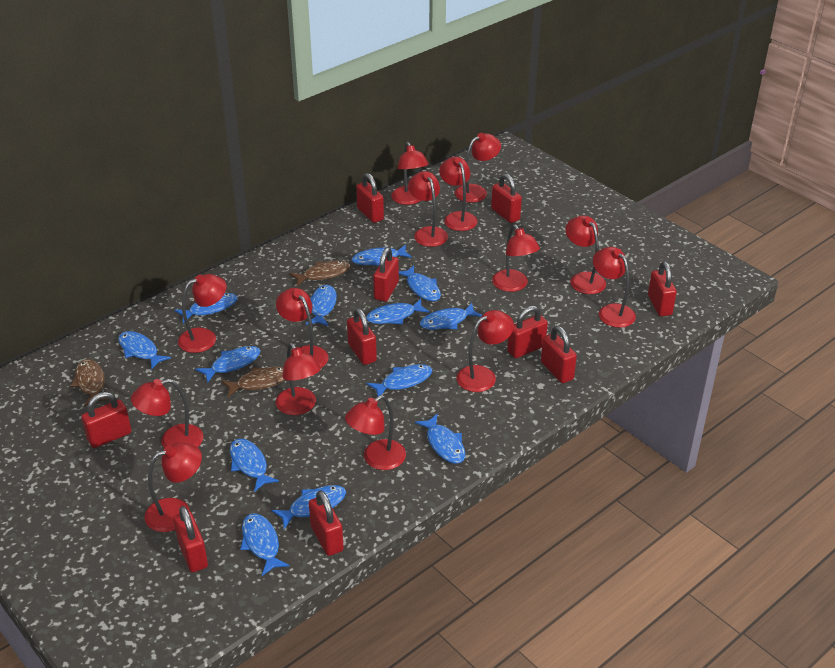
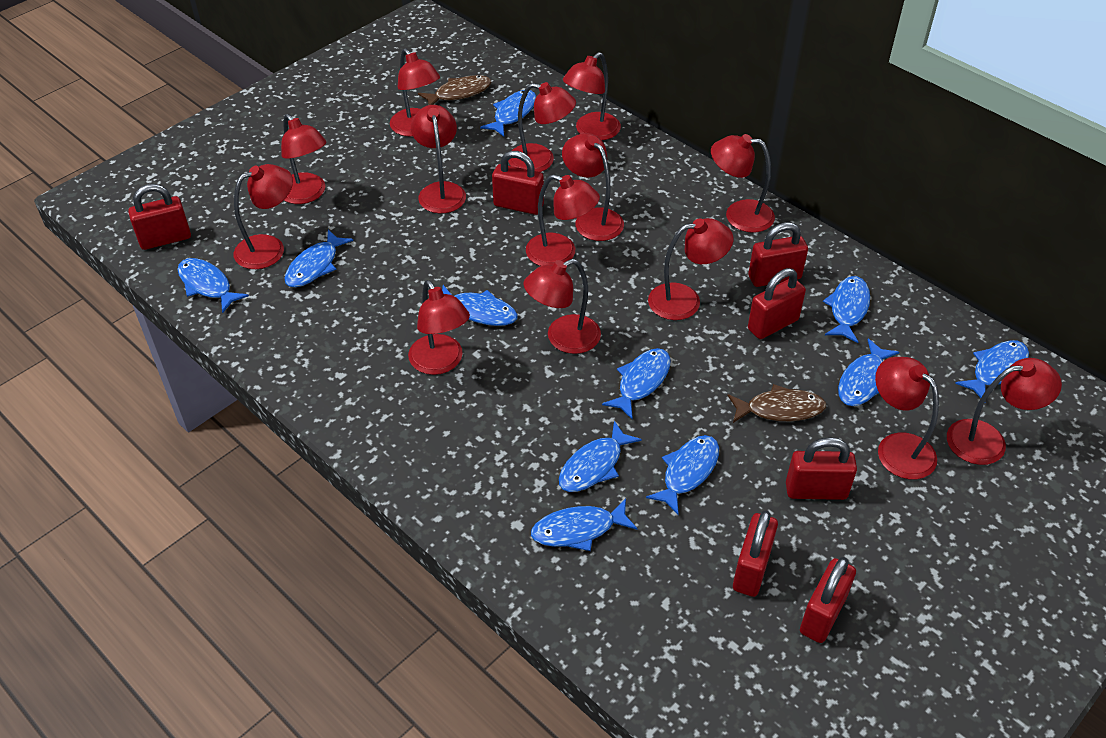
blue fish: [118,331,171,370] [174,293,238,323] [196,346,260,383] [230,438,279,492] [240,513,290,576] [272,485,346,529] [306,285,337,326] [352,245,412,266] [366,298,430,324] [366,364,432,396] [399,266,441,301] [415,414,465,464] [420,303,482,330] = 13 -> [177,258,249,313] [284,230,353,287] [442,285,518,326] [480,90,536,137] [531,498,638,551] [559,421,642,492] [602,348,671,420] [646,435,719,515] [823,276,870,343] [838,339,899,406] [955,340,1029,402] = 11
brown fish: [71,359,110,407] [222,367,284,397] [290,261,350,286] = 3 -> [418,75,491,105] [728,384,826,423] = 2
red padlock: [81,392,131,448] [173,506,208,572] [309,490,344,556] [347,308,377,365] [356,173,384,223] [373,247,399,301] [491,173,522,223] [507,306,548,358] [541,326,577,383] [648,261,677,316] = 10 -> [128,184,191,250] [492,151,544,215] [733,510,778,597] [748,222,808,287] [748,268,806,339] [786,437,857,500] [800,557,856,643] = 7

